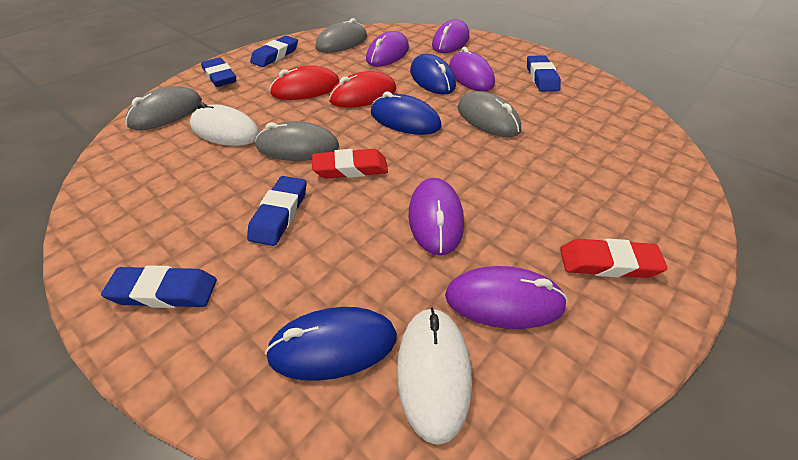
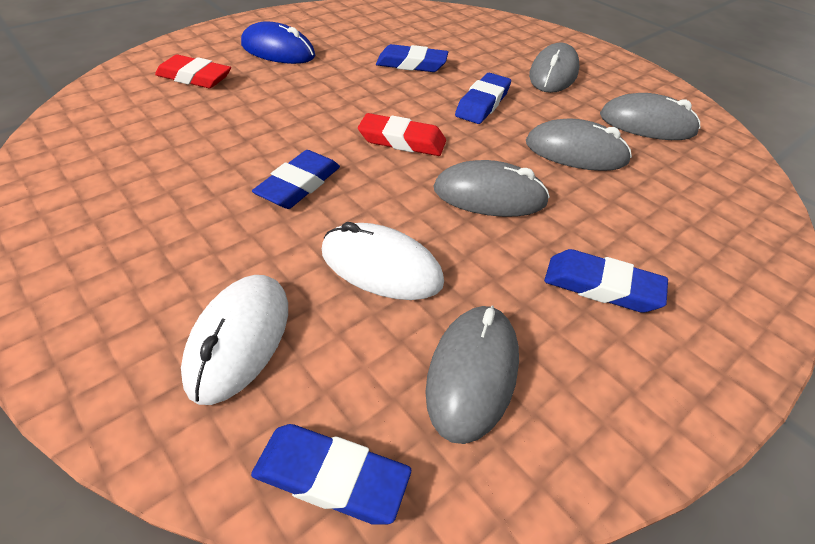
blue mouse: [265,307,397,381] [371,92,442,135] [410,54,456,95] = 3 -> [241,21,315,64] = 1
grey mouse: [125,86,202,130] [255,121,339,161] [315,18,367,53] [458,91,521,137] = 4 -> [425,305,519,444] [434,160,550,217] [526,119,632,171] [529,43,580,93] [600,93,700,140] = 5
purple mouse: [366,31,409,67] [409,178,464,256] [432,19,469,53] [445,266,568,329] [449,47,495,91] = 5 -> none = 0
red mouse: [269,65,340,100] [329,71,396,108] = 2 -> none = 0

